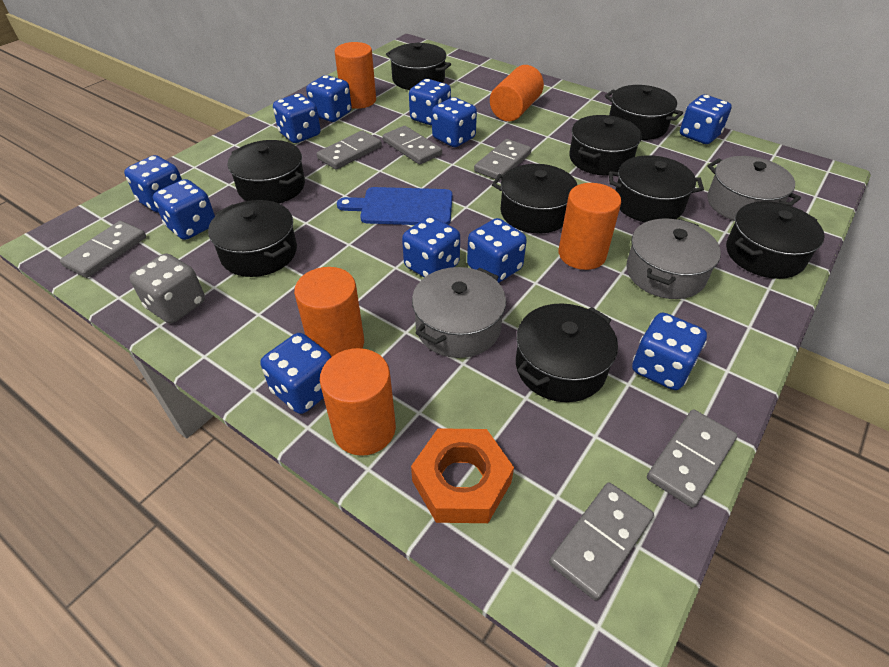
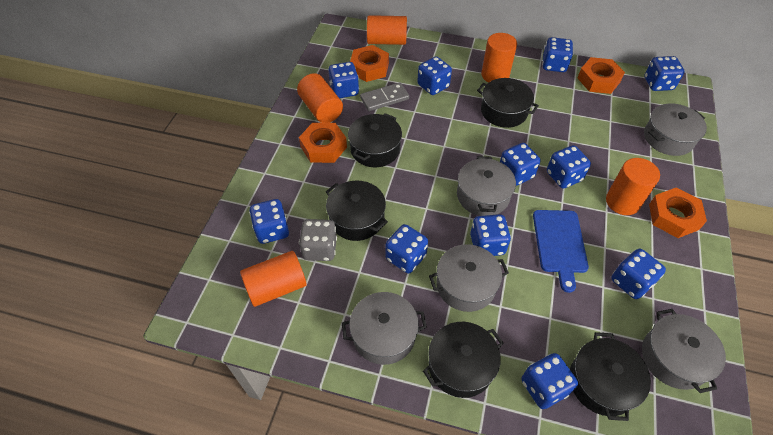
black pot: [208,200,297,277] [228,140,305,203] [386,43,451,90] [492,164,577,234] [516,303,618,402] [569,115,642,176] [605,85,683,140] [609,155,704,222] [726,201,825,279] = 9 -> [326,180,388,241] [348,113,402,167] [423,322,504,398] [477,78,539,128] [570,332,651,421] = 5
grey domino: [60,221,146,278] [317,130,382,169] [383,126,442,164] [474,139,532,181] [549,482,654,601] [647,409,737,508] = 6 -> [360,82,409,111] = 1
grey pot: [412,267,506,358] [626,218,721,299] [707,156,801,221] = 3 -> [342,292,427,365] [429,244,509,312] [457,156,516,216] [642,309,726,393] [644,104,707,156] = 5
orange nut: [411,428,514,523] = 1 -> [299,123,347,163] [350,45,389,82] [578,57,625,94] [649,187,707,238] = 4

